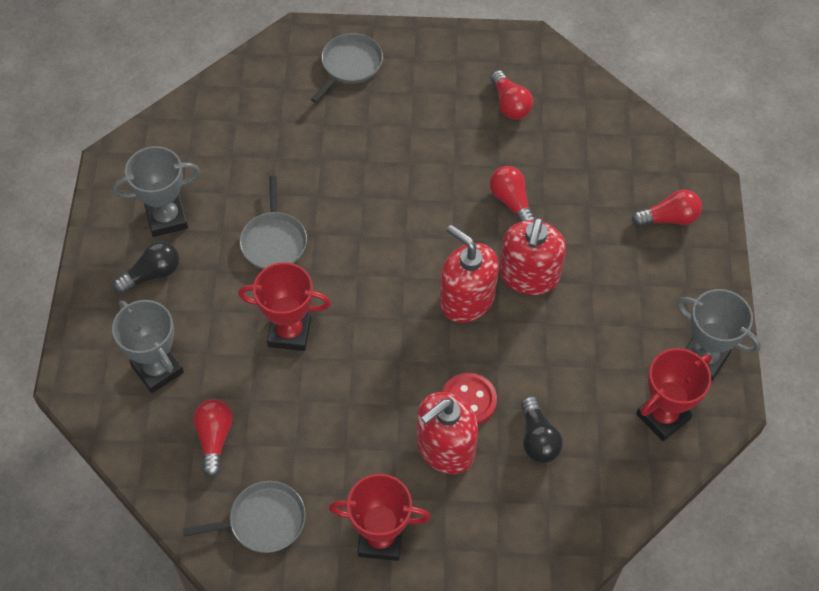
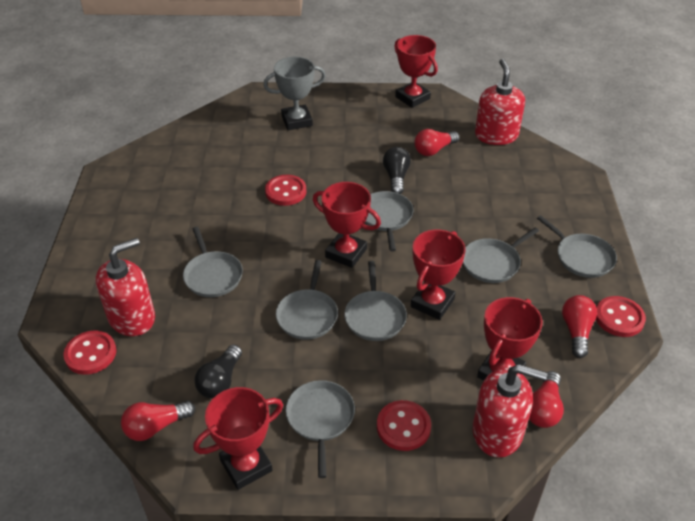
grey pan: [183,481,306,553] [240,176,307,269] [311,33,383,103] = 3 -> [183,227,243,297] [276,260,338,340] [286,380,355,478] [344,261,407,341] [365,191,414,251] [463,227,539,283] [537,215,617,278] = 7
grey trophy: [112,146,200,237] [112,300,184,393] [677,289,761,381] = 3 -> [263,57,326,130] = 1
red button: [442,373,497,425] = 1 -> [63,331,116,375] [265,175,306,206] [377,400,431,451] [596,296,646,337] = 4
red trophy: [238,262,331,351] [329,474,431,561] [636,348,712,441] = 3 -> [193,387,283,490] [313,182,381,268] [394,35,438,108] [411,229,466,320] [477,297,543,381] = 5

